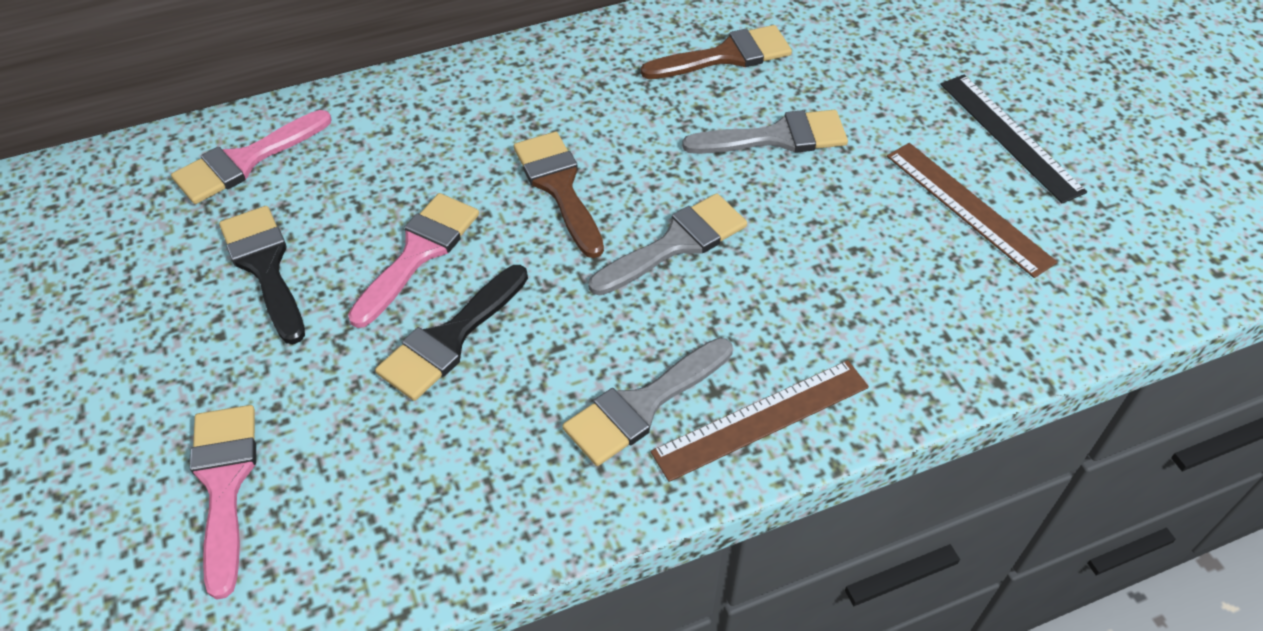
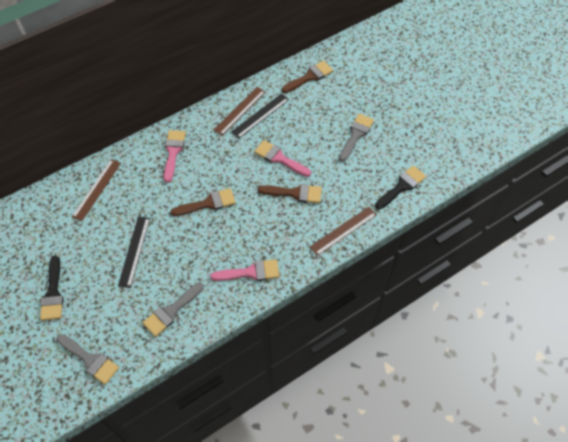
black ruler: [940,75,1087,204] = 1 -> [118,216,150,288] [231,94,289,138] = 2
brown brush: [514,132,604,258] [641,25,792,79] = 2 -> [171,188,236,216] [258,184,322,203] [282,61,333,93] = 3
brown ruler: [651,360,869,482] [887,143,1057,278] = 2 -> [72,159,121,221] [214,87,265,135] [310,207,377,256] = 3

